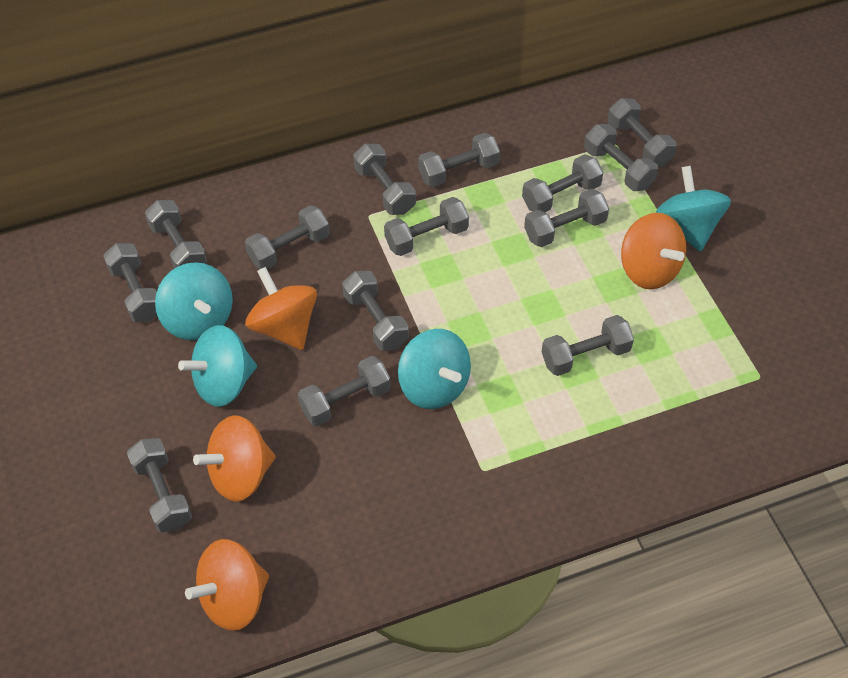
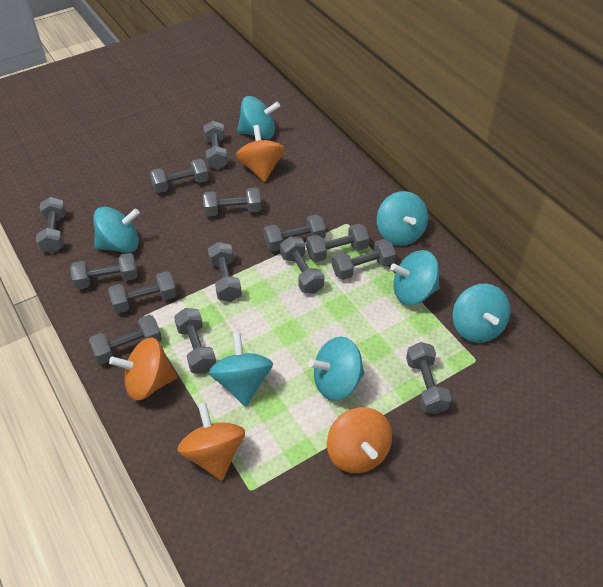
turquoise spinning top: [155,262,233,340] [178,325,257,407] [398,329,471,409] [656,166,731,252] = 4 -> [93,207,140,253] [209,332,273,406] [237,96,280,139] [308,337,364,401] [377,191,428,246] [390,250,440,305] [453,284,510,343] = 7

